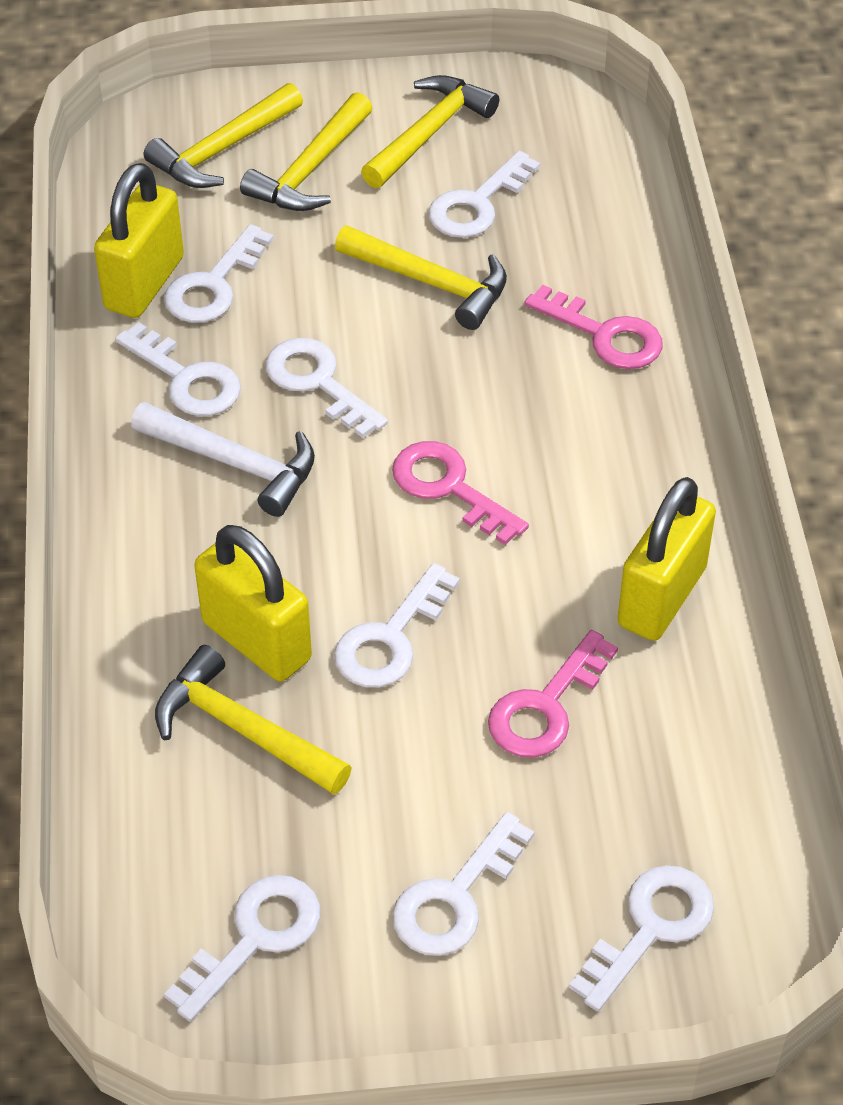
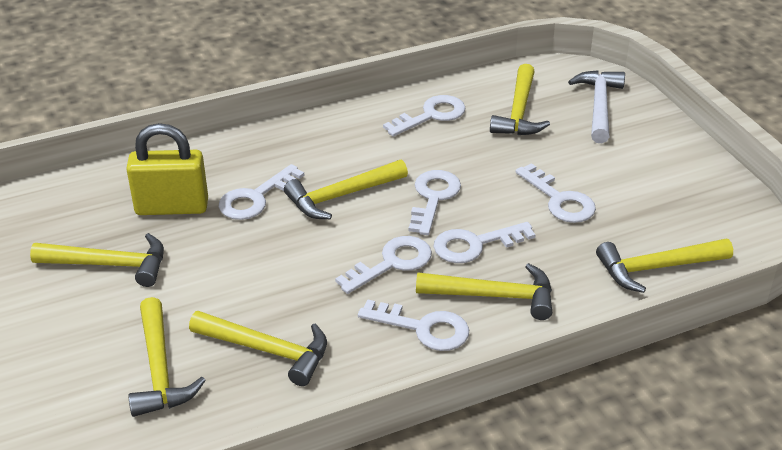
pink key: [392,441,529,545] [488,630,618,758] [524,285,663,369] = 3 -> none = 0
white key: [115,322,241,416] [164,224,274,323] [164,875,320,1021] [266,338,388,438] [334,563,460,688] [392,812,535,956] [428,151,540,238] [569,865,714,1011] = 8 -> [219,164,304,220] [335,236,432,294] [358,299,469,351] [383,95,466,137] [409,170,461,235] [434,222,536,263] [515,163,596,223] = 7
yellow hammer: [144,83,303,188] [155,645,352,795] [240,92,372,211] [335,225,507,330] [361,75,499,188] = 5 -> [30,233,164,287] [128,297,206,417] [189,311,327,386] [284,159,408,219] [416,263,552,320] [490,64,550,135] [596,239,733,293] = 7
yellow padlock: [94,163,184,318] [194,525,312,682] [617,477,716,641] = 3 -> [126,123,208,215] = 1

